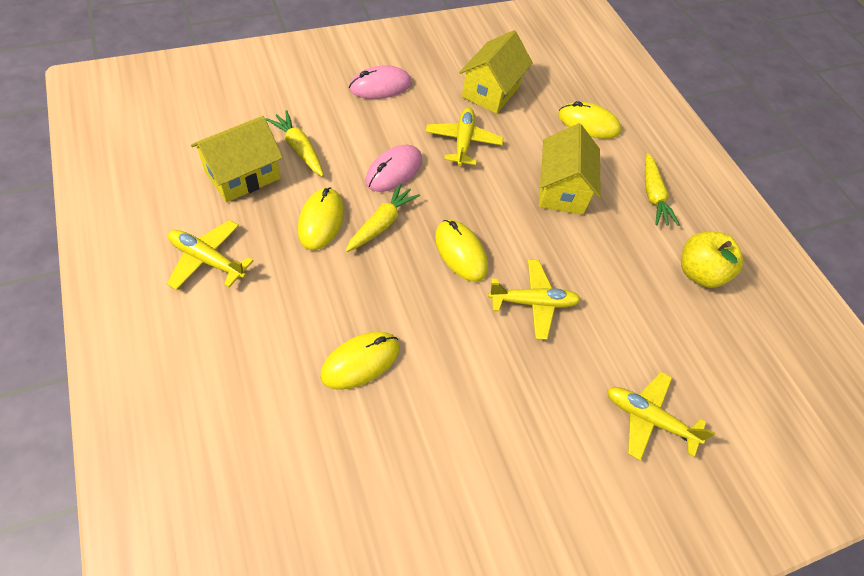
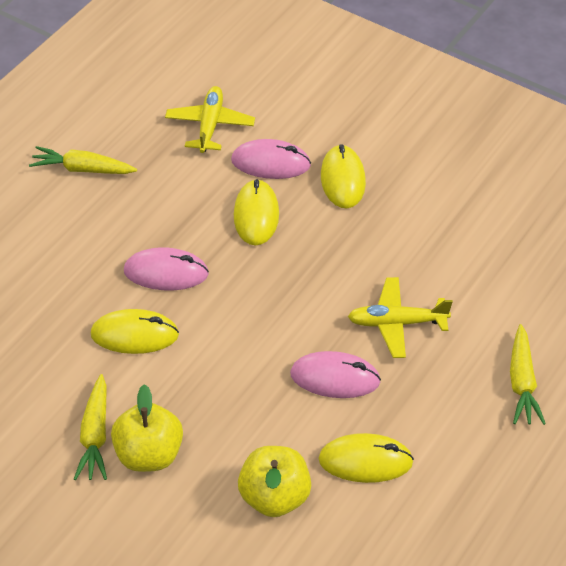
pink mouse: [349,66,412,99] [365,145,422,192] = 2 -> [124,247,209,290] [231,139,311,179] [290,351,381,398] = 3
yellow apple: [681,232,743,288] = 1 -> [111,384,183,472] [238,446,311,517] = 2
yellow house: [191,116,283,203] [459,30,533,114] [539,123,601,215] = 3 -> none = 0
yellow plane: [167,220,253,290] [426,107,503,166] [488,260,581,340] [607,372,715,461] = 4 -> [165,86,255,153] [348,277,453,358] = 2

